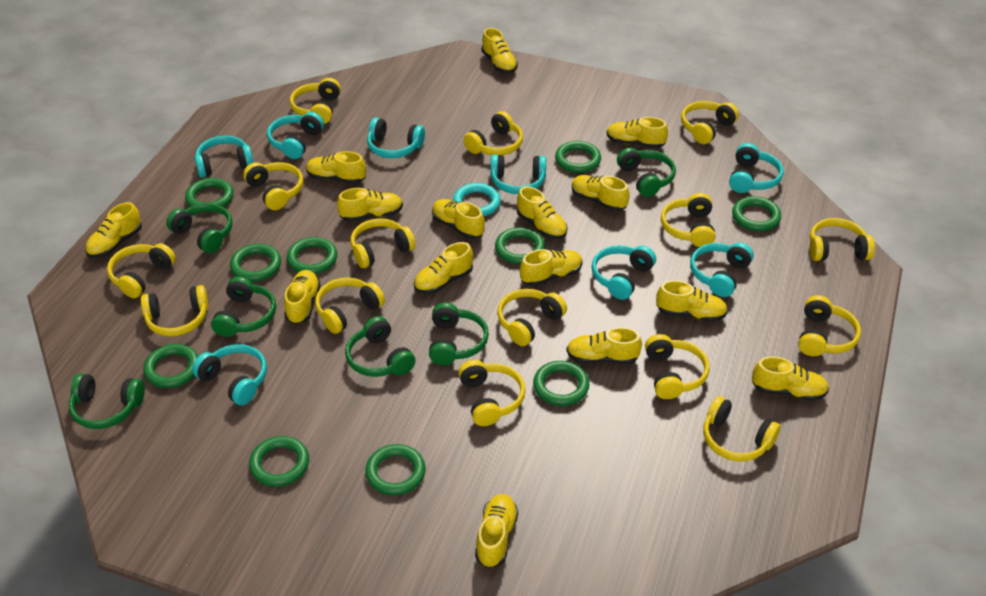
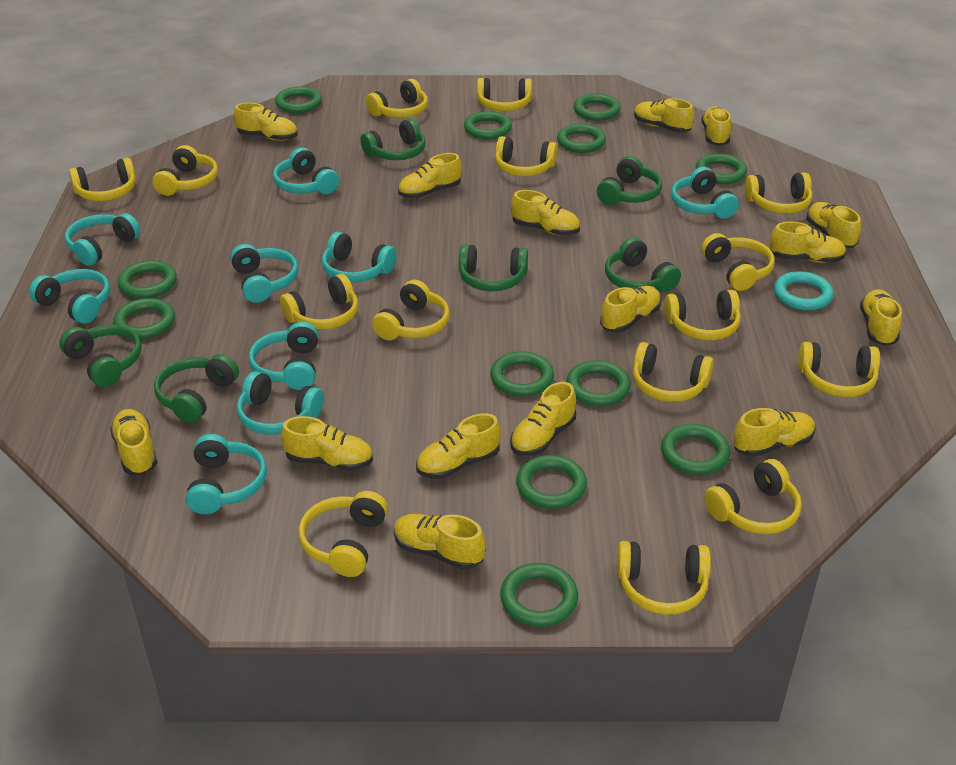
green ring: [143,344,198,388] [185,178,234,212] [230,244,281,281] [249,436,309,487] [287,237,337,274] [365,444,425,495] [495,227,545,264] [533,361,589,406] [555,141,601,173] [732,196,781,231] = 10 -> [113,298,175,339] [118,260,177,299] [275,86,322,113] [464,111,512,139] [490,351,554,397] [500,563,578,627] [516,455,587,509] [557,124,606,153] [566,360,631,406] [574,93,621,121] [661,424,730,475] [696,153,747,184] = 12
turquoise headphones: [192,344,267,405] [195,136,254,178] [267,112,324,159] [367,117,425,158] [490,154,546,194] [591,245,656,300] [690,243,754,297] [729,143,784,193] = 8 -> [29,269,110,324] [65,213,141,266] [186,434,267,514] [230,244,298,303] [237,371,324,435] [249,322,318,390] [273,148,339,194] [322,232,397,282] [671,167,739,219] = 9

